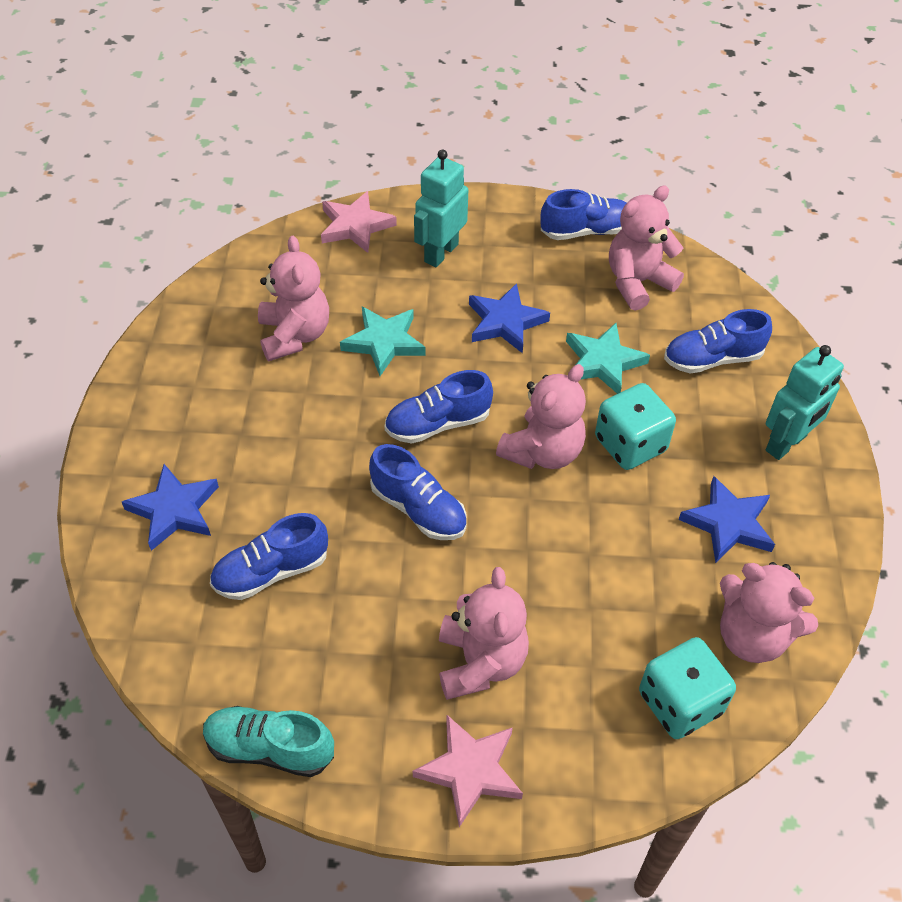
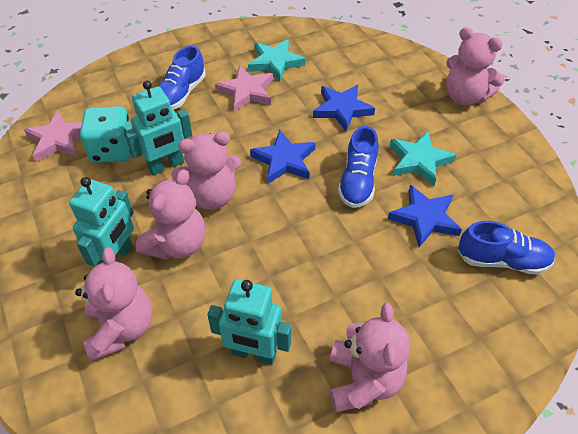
blue shoe: [210,513,328,600] [369,444,467,540] [385,370,493,444] [541,189,627,240] [664,309,772,373] = 5 -> [158,45,206,110] [338,126,378,208] [458,221,555,275] = 3
turquoise dice: [595,383,676,470] [639,637,736,739] = 2 -> [80,106,132,163] = 1
turquoise robot: [414,150,468,267] [766,345,844,460] = 2 -> [69,177,134,267] [125,81,192,175] [207,279,291,365] = 3
turquoise shoe: [203,706,334,777] = 1 -> none = 0

